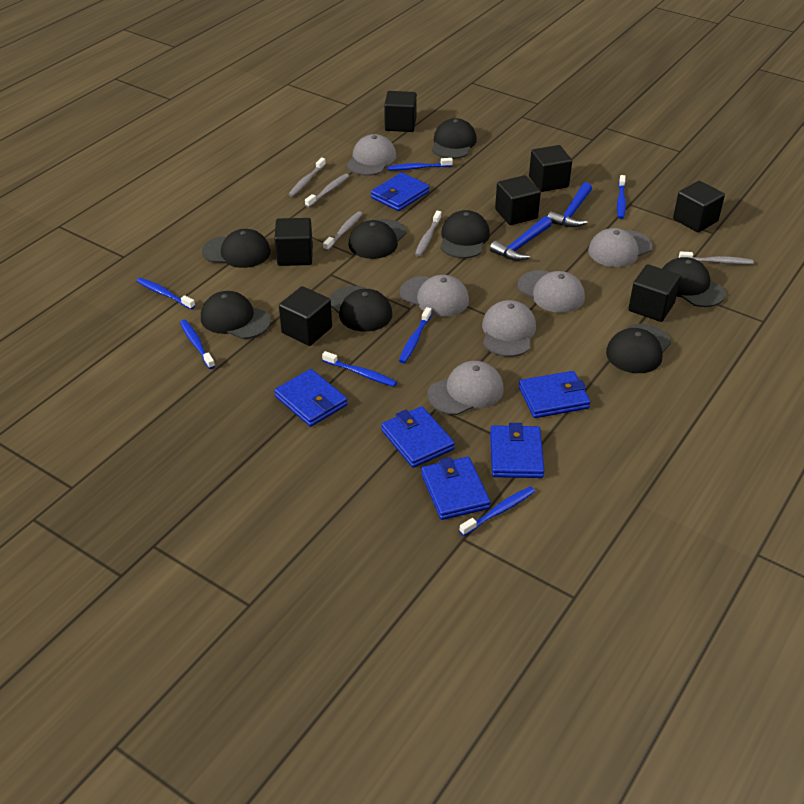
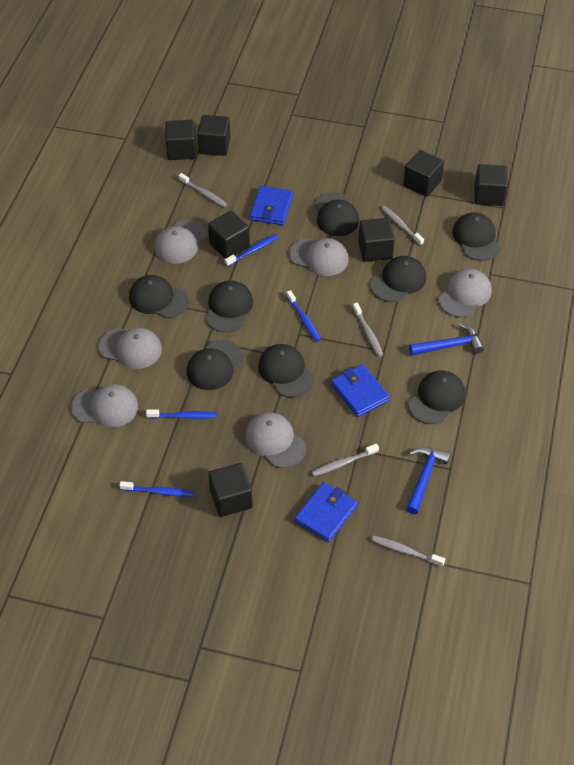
blue toothbrush: [137,278,195,309] [180,320,215,369] [322,351,397,387] [387,158,453,170] [399,307,432,363] [459,486,535,536] [617,175,626,219] = 7 -> [119,481,194,497] [146,410,217,419] [225,234,278,267] [286,290,321,342] = 4
blue wallet: [274,369,348,427] [371,172,429,211] [381,406,455,468] [421,457,491,520] [490,423,544,478] [519,371,591,418] = 6 -> [250,186,293,225] [295,482,357,542] [331,364,390,417] = 3

